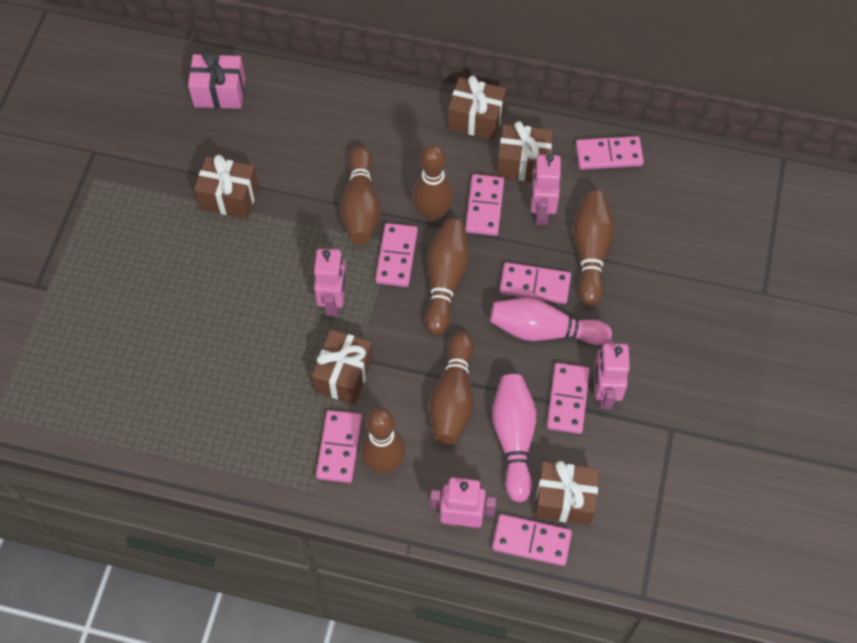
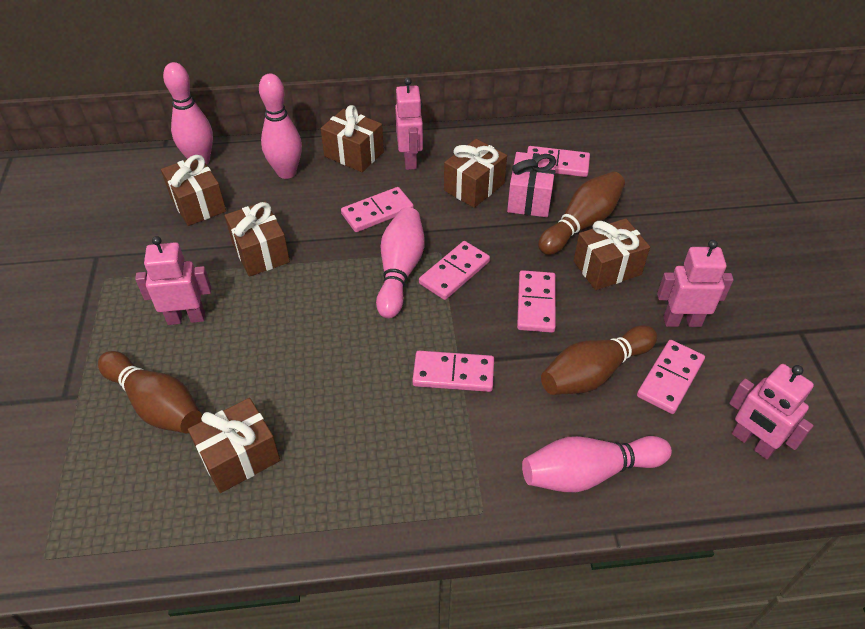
brown bowling pin: [340,146,381,245] [360,408,406,474] [412,145,454,223] [425,219,469,335] [429,331,474,445] [573,191,615,306] = 6 -> [98,351,202,433] [538,171,625,255] [541,325,657,395] = 3
brown gift: [194,155,259,219] [312,330,373,404] [448,76,506,140] [497,121,553,181] [535,461,599,525] = 5 -> [161,155,226,226] [188,398,280,493] [225,201,290,277] [321,105,384,172] [444,139,507,208] [574,218,650,290] = 6
pink bowling pin: [490,298,612,345] [492,374,536,502] = 2 -> [163,62,213,165] [259,74,302,179] [376,207,425,319] [522,436,672,492] = 4
pink domino: [316,410,362,483] [375,223,418,287] [465,174,504,236] [492,514,572,566] [500,262,571,304] [547,363,590,434] [576,136,644,170] = 7 -> [341,187,414,232] [412,351,494,392] [419,241,490,300] [517,270,556,333] [527,146,590,177] [637,340,705,414] = 6

